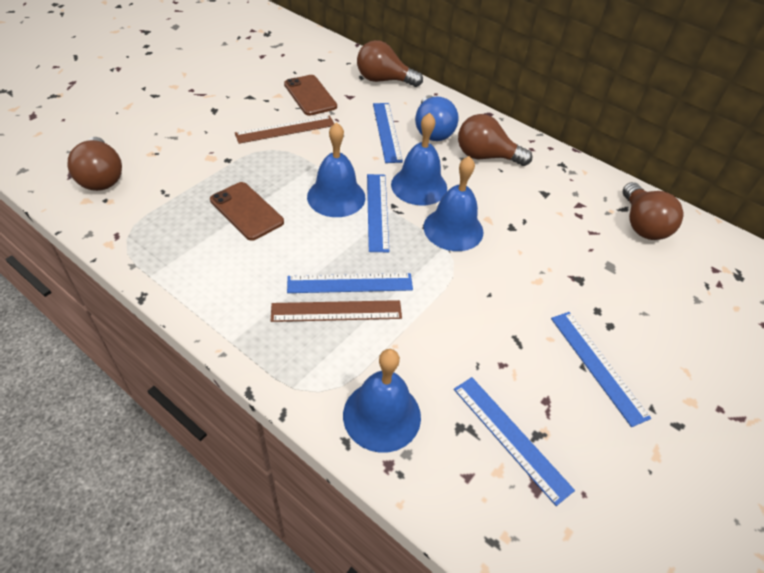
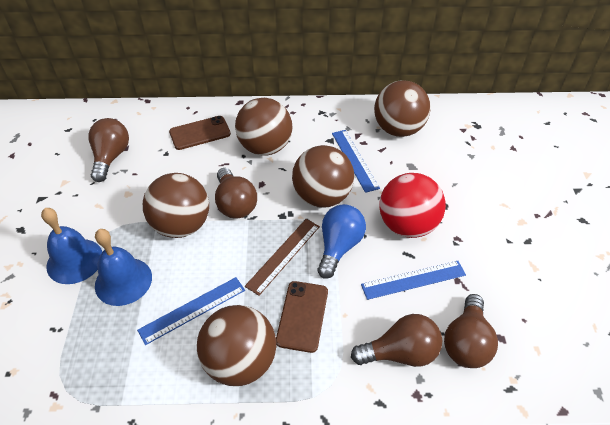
blue bell: [307,122,365,217] [343,349,421,453] [391,113,447,206] [423,156,483,251] = 4 -> [41,208,102,284] [95,229,152,306] = 2
blue ruler: [287,273,413,293] [367,174,389,252] [373,103,403,163] [454,377,575,506] [551,312,651,427] = 5 -> [137,277,245,345] [332,130,380,193] [361,261,466,300] = 3
brown ball: none = 0 -> [143,173,209,238] [197,305,276,386] [235,98,292,156] [292,145,354,208] [374,80,431,137] = 5
brown ruler: [235,116,334,144] [271,300,402,322] = 2 -> [245,219,320,296] = 1
red ball: none = 0 -> [379,173,446,238] = 1

